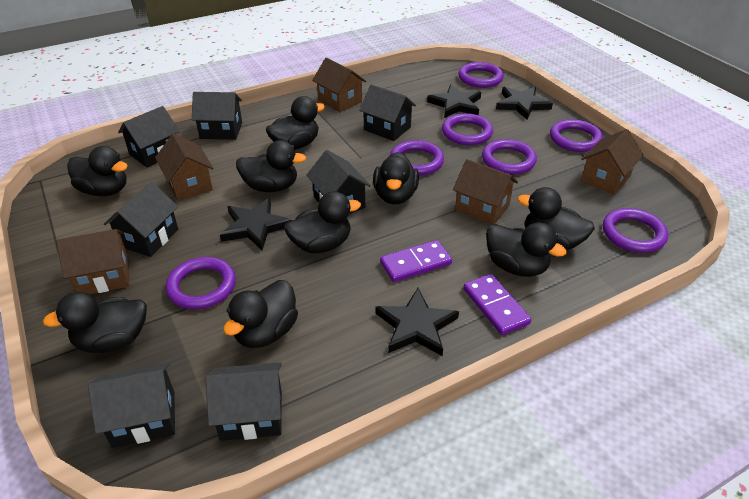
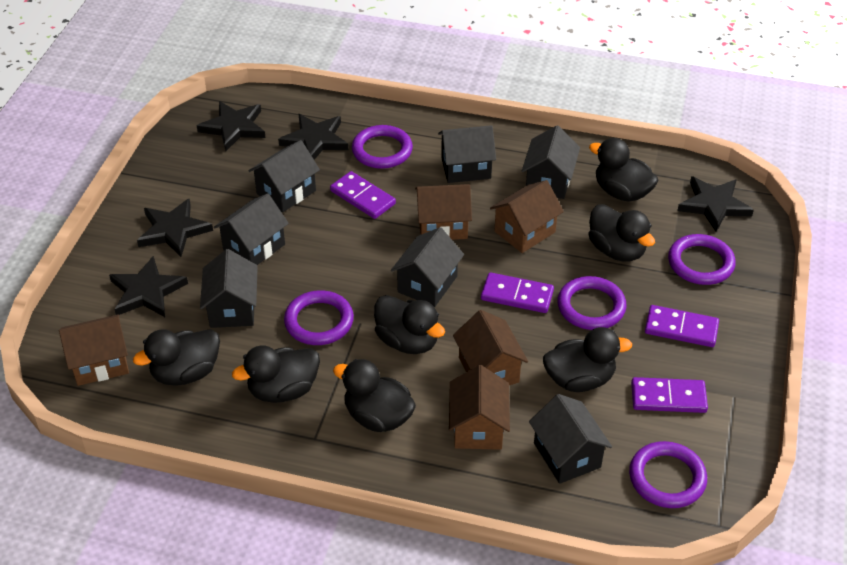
black duck: [43,292,147,353] [67,146,128,196] [223,280,298,348] [236,140,306,192] [266,96,325,150] [284,191,361,253] [373,152,419,204] [486,222,567,277] [517,187,595,250] = 9 -> [133,329,220,386] [232,345,320,403] [333,359,416,432] [374,295,445,354] [543,327,632,392] [588,204,655,262] [589,138,658,202] = 7
black star: [220,198,292,251] [376,288,459,356] [427,84,481,118] [496,87,553,120] = 4 -> [109,256,188,317] [137,199,213,257] [197,101,266,151] [278,114,348,159] [677,176,754,232] = 5
purple domino: [380,240,452,282] [463,274,531,335] = 2 -> [330,171,396,219] [481,272,554,313] [631,377,708,413] [645,305,719,347] = 4
purple ring: [166,257,236,309] [390,140,444,175] [442,113,493,145] [458,62,504,88] [482,139,537,174] [550,119,603,152] [603,208,668,253] = 7 -> [284,290,354,345] [352,125,413,169] [557,276,626,330] [629,441,707,508] [668,234,736,285] = 5

